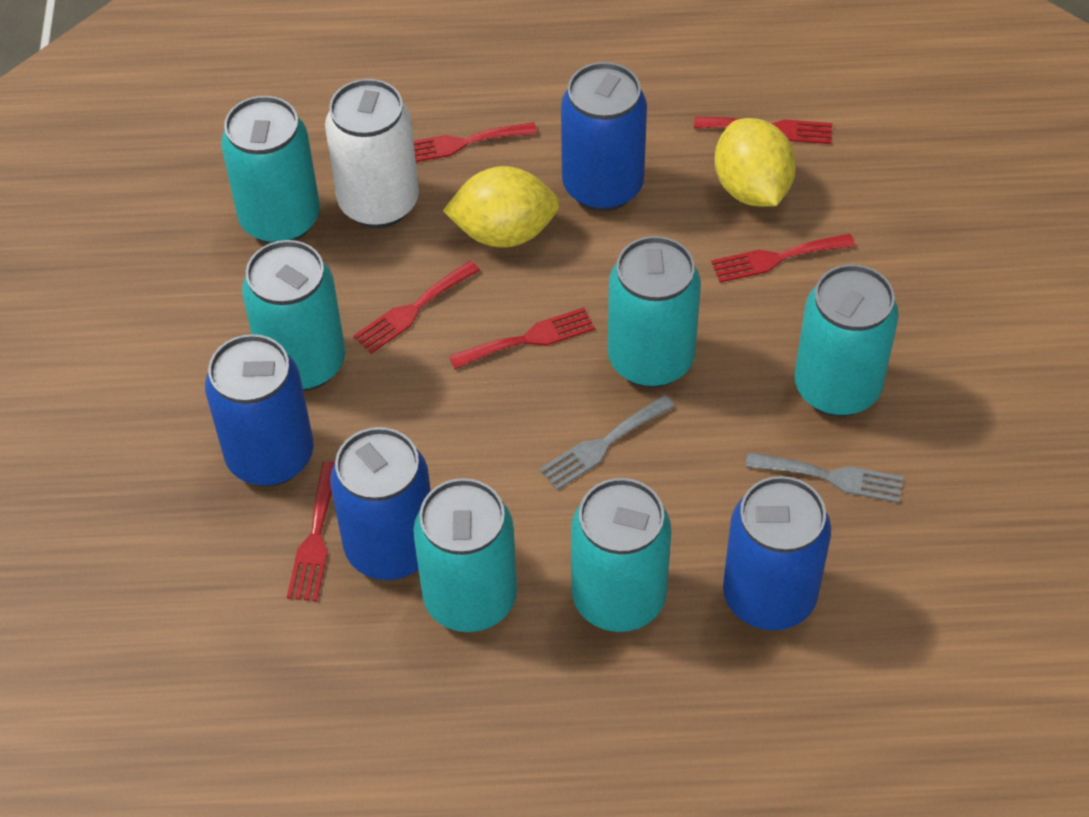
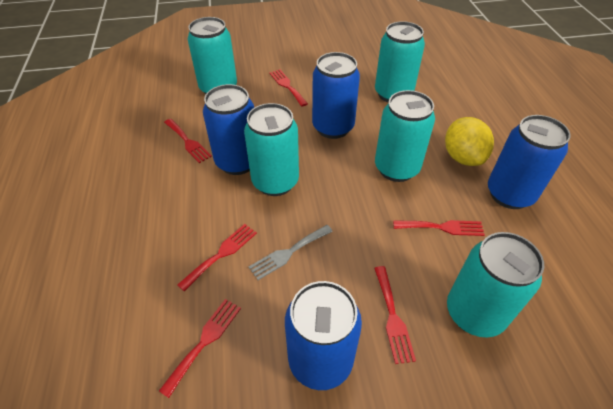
grey fork: [539,395,675,490] [745,452,903,503] = 2 -> [249,225,333,280] = 1
turquoise can: [221,96,320,244] [242,240,345,391] [413,478,517,632] [571,478,671,632] [608,236,701,388] [794,264,899,417] = 6 -> [188,17,237,95] [244,103,299,196] [375,21,425,103] [375,90,435,182] [447,232,544,337] = 5
white can: [325,79,419,228] = 1 -> none = 0
yellow lemon: [443,166,560,248] [715,118,796,207] = 2 -> [445,117,494,166] = 1

